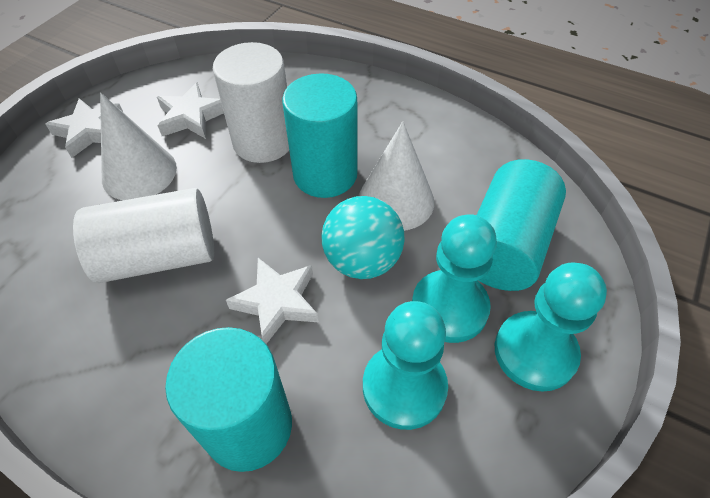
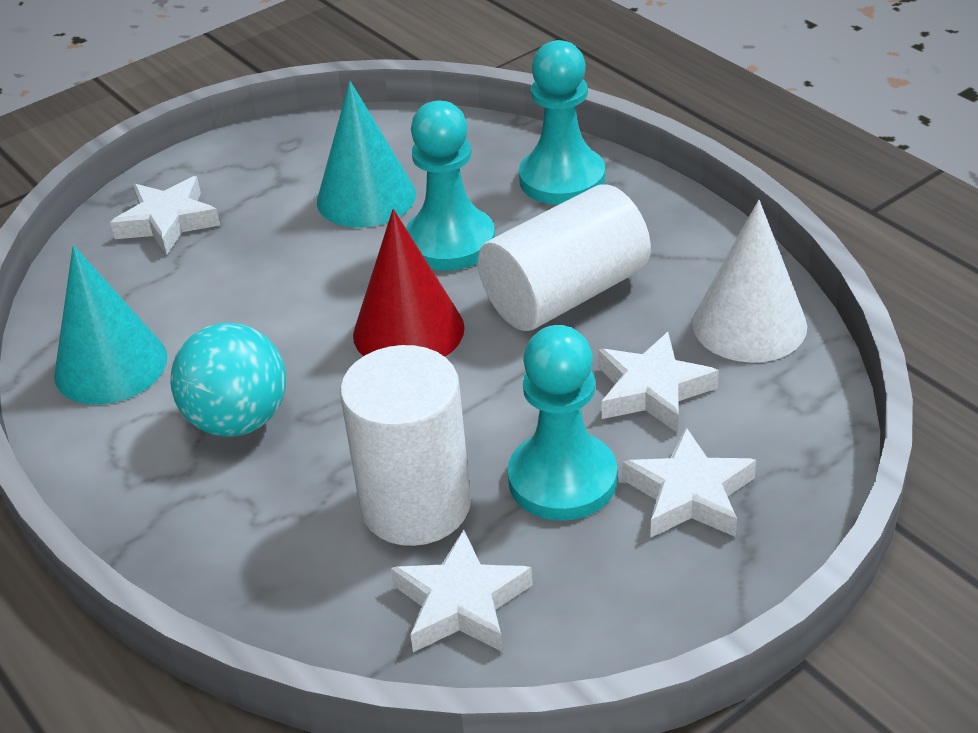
red cone: none = 0 -> [353,209,465,357] = 1
turquoise cone: none = 0 -> [54,245,167,405] [317,81,416,228] = 2
turquoise cylinder: [165,327,292,472] [282,73,358,198] [477,159,566,291] = 3 -> none = 0
white cone: [100,93,177,200] [358,121,434,231] = 2 -> [692,200,807,363] = 1
white star: [46,98,124,158] [157,82,224,139] [226,258,319,344] = 3 -> [110,176,220,255] [391,529,533,652] [598,332,719,433] [622,427,756,538] = 4

